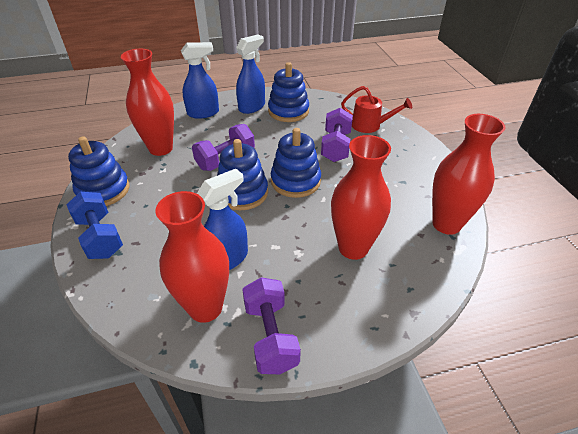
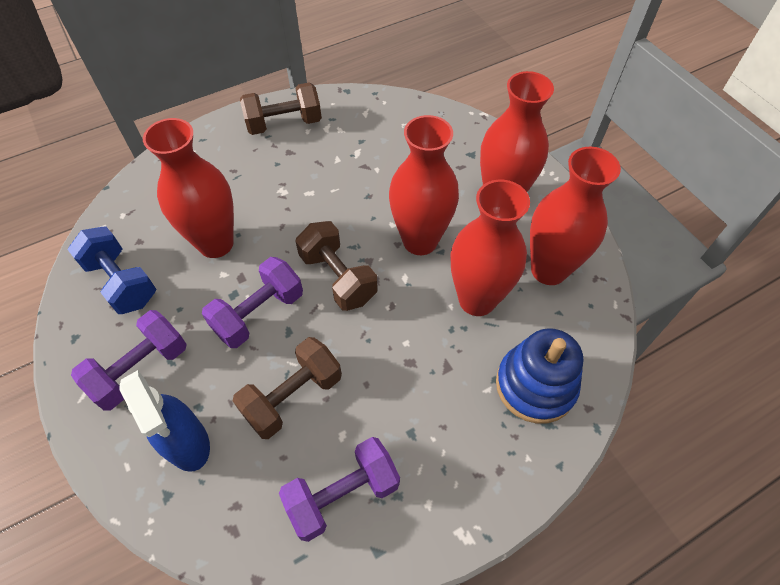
blue spray bottle: [181,42,219,119] [197,169,248,270] [236,35,265,114] = 3 -> [119,370,210,472] = 1
blue stacking toy: [68,136,130,206] [217,139,268,210] [268,62,309,122] [271,128,321,198] = 4 -> [496,328,583,424] = 1
brown dumbbell: none = 0 -> [233,337,342,439] [240,82,322,135] [295,221,377,311] = 3
red vase: [121,49,174,156] [156,191,229,323] [331,135,391,260] [432,114,505,235] = 4 -> [143,118,234,258] [389,115,459,255] [450,180,530,316] [480,71,554,192] [530,147,621,285] = 5
red watering can: [341,86,412,133] = 1 -> none = 0

